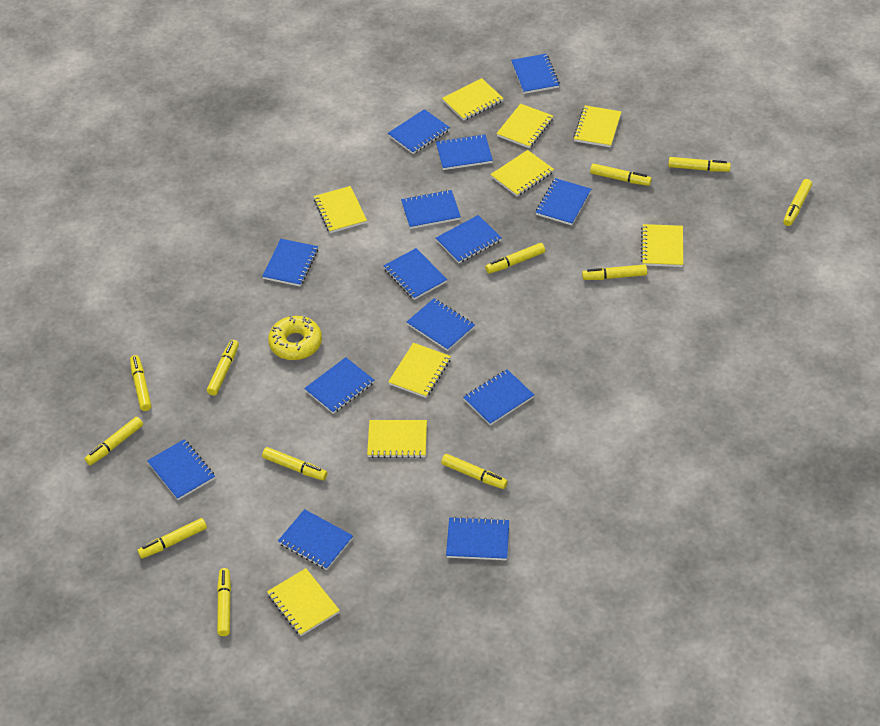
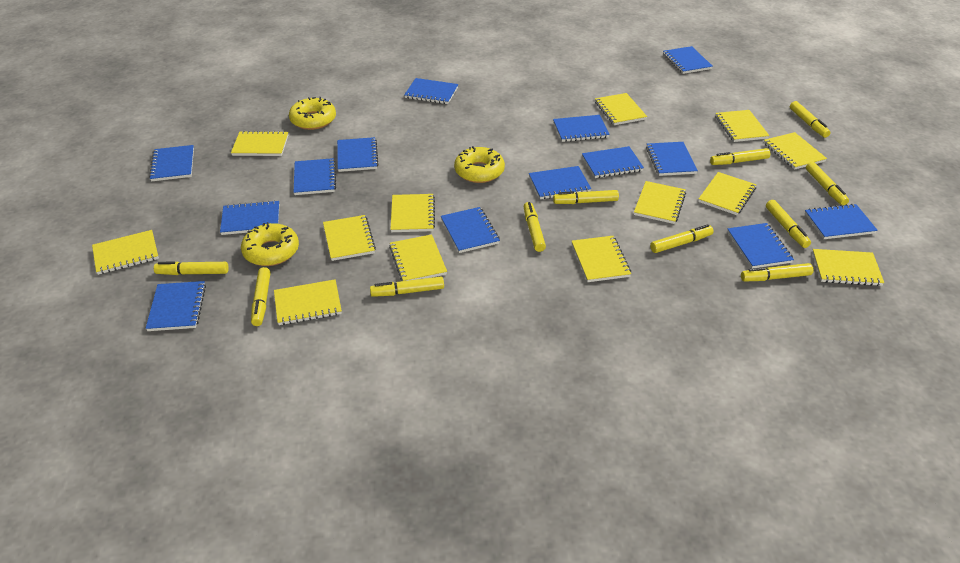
yellow donut: [268,316,322,360] = 1 -> [241,222,299,266] [289,97,336,130] [454,146,505,183] = 3
yellow marker: [85,417,143,465] [130,355,151,411] [138,518,207,559] [207,340,239,396] [217,568,231,636] [262,447,327,480] [441,454,508,489] [485,243,545,274] [582,265,647,280] [590,164,652,186] [668,157,731,172] [783,179,812,226] = 12 -> [154,262,229,275] [251,267,271,326] [370,276,444,297] [524,202,546,252] [553,190,619,204] [650,224,714,253] [710,148,770,165] [741,263,813,282] [766,200,811,248] [790,101,830,138] [806,162,849,206] = 11
yellow notebook: [267,568,340,636] [314,186,367,233] [367,420,427,458] [388,343,451,398] [442,78,504,121] [490,150,554,196] [496,104,553,148] [573,105,622,147] [641,224,683,267] = 9 -> [92,230,159,275] [231,131,288,156] [274,279,342,325] [323,215,376,261] [389,234,447,281] [390,194,435,232] [572,236,631,282] [595,93,647,125] [634,181,686,224] [698,172,756,215] [715,110,770,142] [764,132,827,170] [812,249,884,286] = 13

